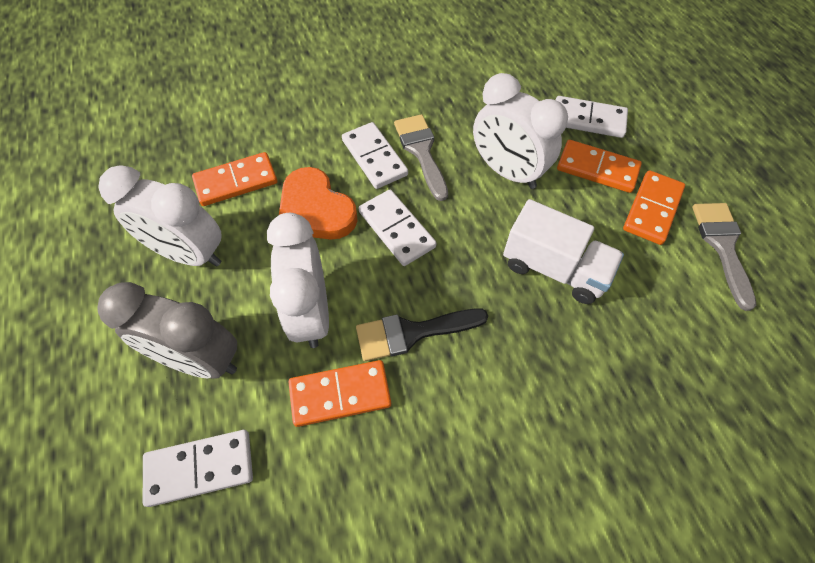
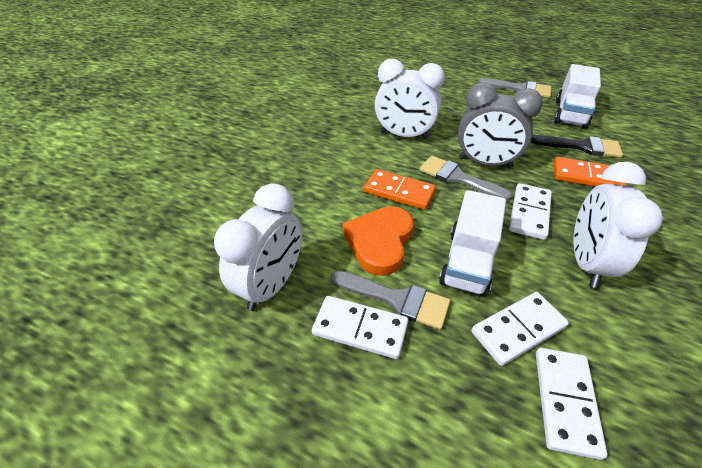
grey brush: [394,114,448,201] [692,203,756,311] = 2 -> [331,271,450,330] [420,156,513,201] [478,78,551,98] = 3
orange domino: [192,152,277,206] [289,360,391,427] [557,140,642,193] [623,170,685,245] = 4 -> [364,169,436,210] [554,157,626,187] = 2
white truck: [503,199,624,304] = 1 -> [439,190,506,297] [554,64,601,129] = 2

